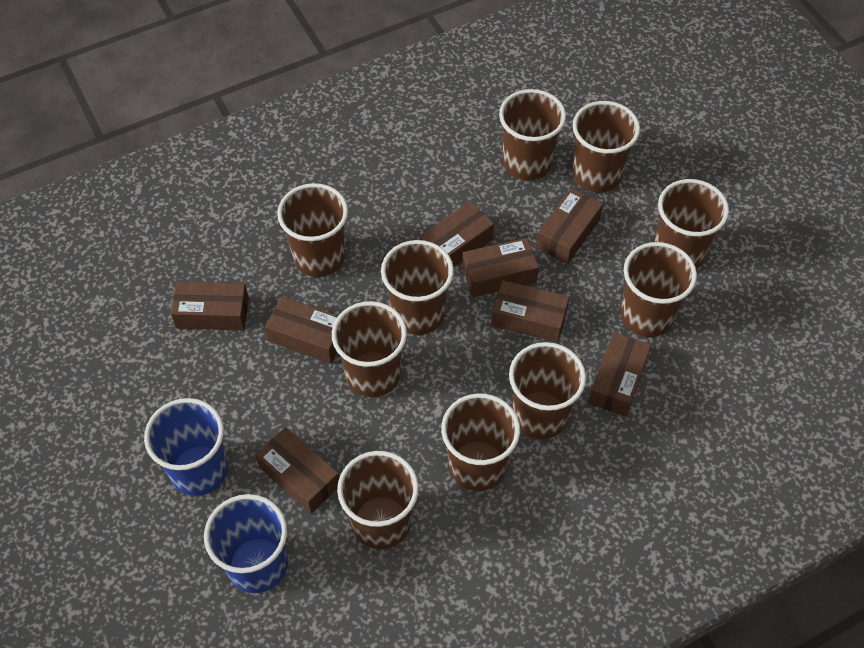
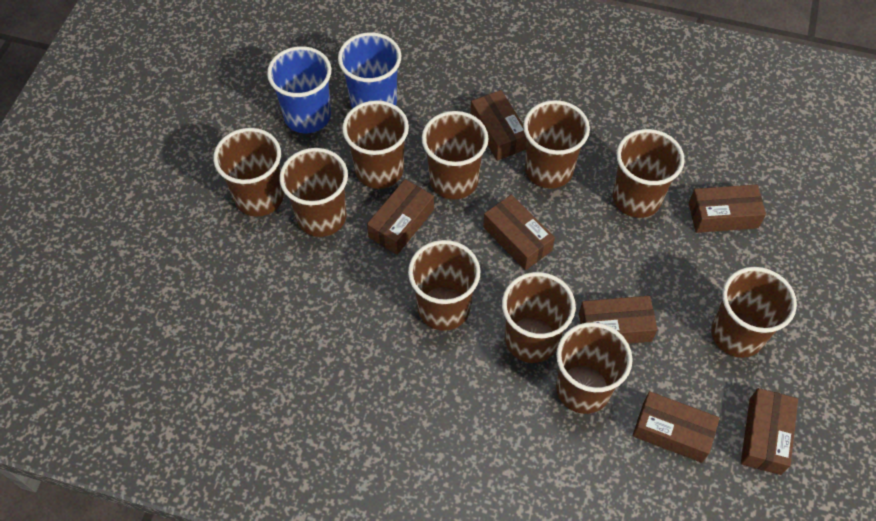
brown box: [171,281,249,330] [256,427,339,514] [265,296,338,363] [420,201,494,267] [462,238,539,297] [491,280,569,342] [536,188,603,264] [588,332,651,417] = 8 -> [367,179,434,255] [471,90,527,161] [483,194,555,270] [579,296,658,344] [633,391,720,463] [689,184,766,233] [741,388,798,475] = 7

